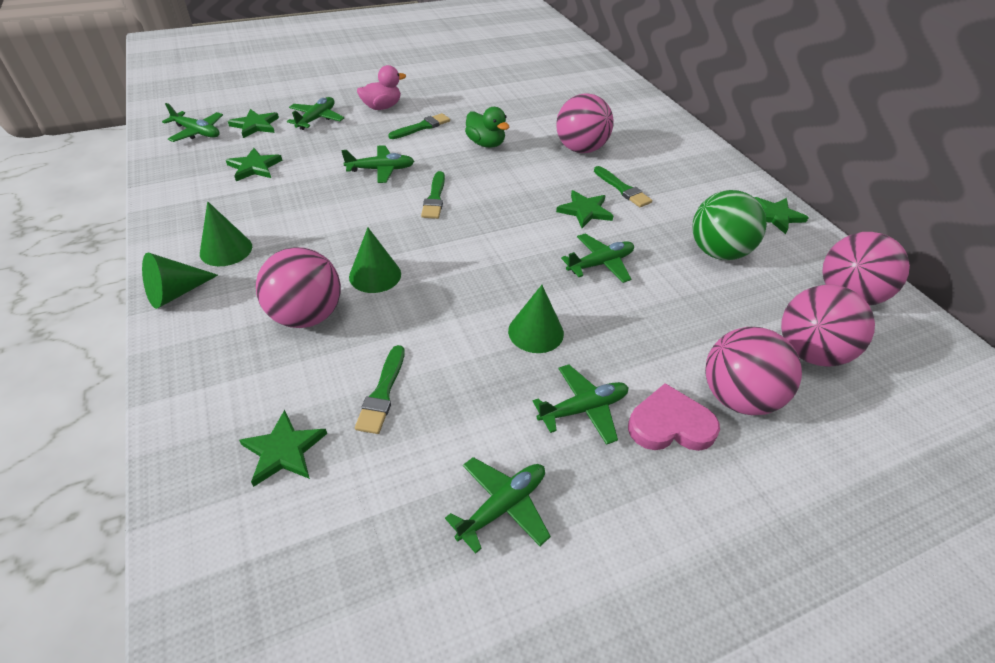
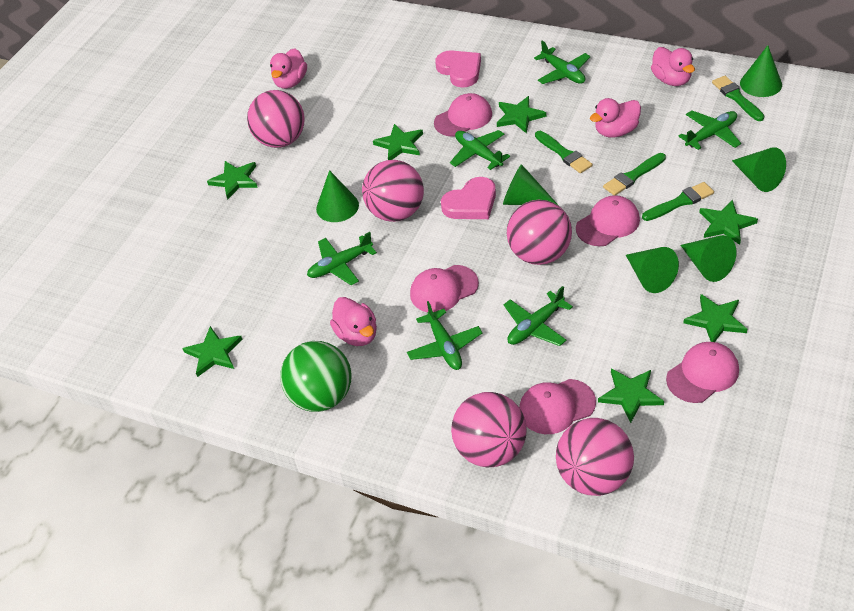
green cone: [142,252,218,309] [200,201,252,266] [349,228,401,293] [508,285,564,353] = 4 -> [316,170,359,222] [503,164,558,205] [626,247,679,293] [680,235,736,282] [732,147,786,192] [740,45,782,97] = 6
green duck: [465,107,509,148] = 1 -> none = 0
green star: [226,148,282,181] [228,109,279,138] [239,410,327,487] [556,190,613,228] [754,197,809,234] = 5 -> [182,326,243,377] [207,161,258,200] [373,124,423,160] [497,96,546,134] [598,368,664,423] [683,294,747,342] [699,199,758,245] = 7
pink cap: none = 0 -> [410,265,479,312] [434,93,492,137] [519,379,596,434] [576,195,640,246] [666,342,739,403] = 5
pink duck: [357,65,406,110] = 1 -> [270,48,307,89] [330,297,377,346] [590,98,641,138] [651,47,695,86] = 4
pink heart: [628,383,720,451] = 1 -> [435,50,481,88] [441,177,496,219] = 2

